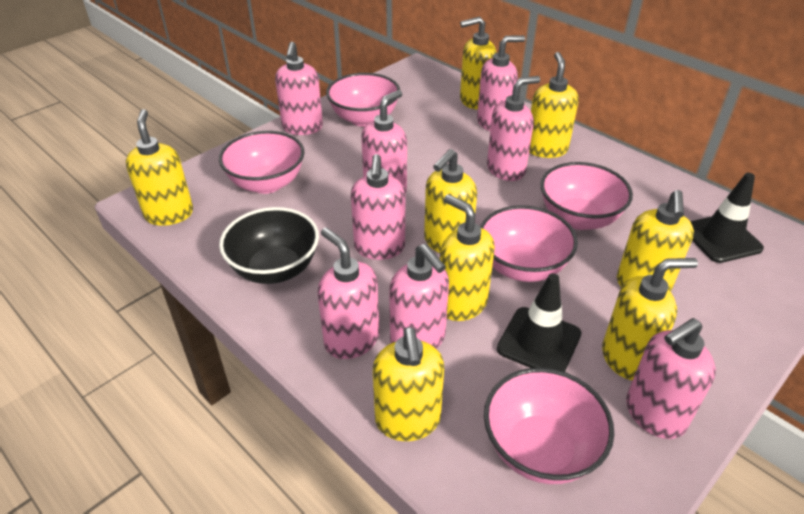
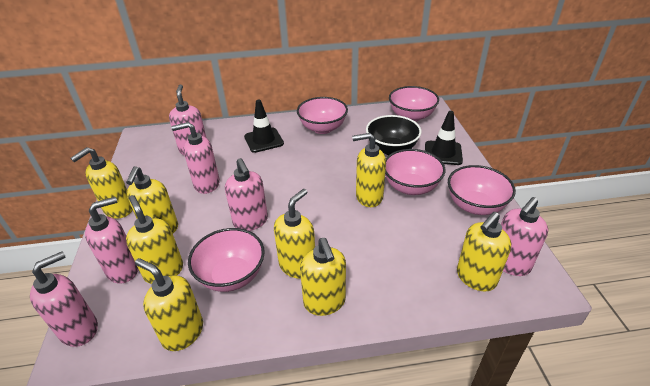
pink soap dispenser: [275,42,323,135] [317,227,379,359] [351,154,406,260] [361,90,407,194] [389,244,449,349] [477,35,525,131] [487,76,540,181] [626,318,716,439] = 8 -> [30,251,98,347] [85,197,139,283] [169,85,206,155] [171,122,220,194] [225,158,268,231] [501,197,548,276] = 6

